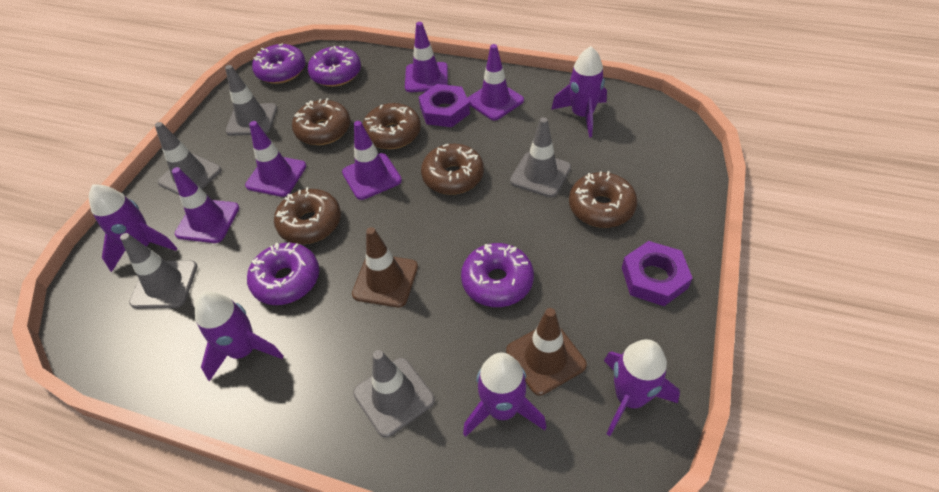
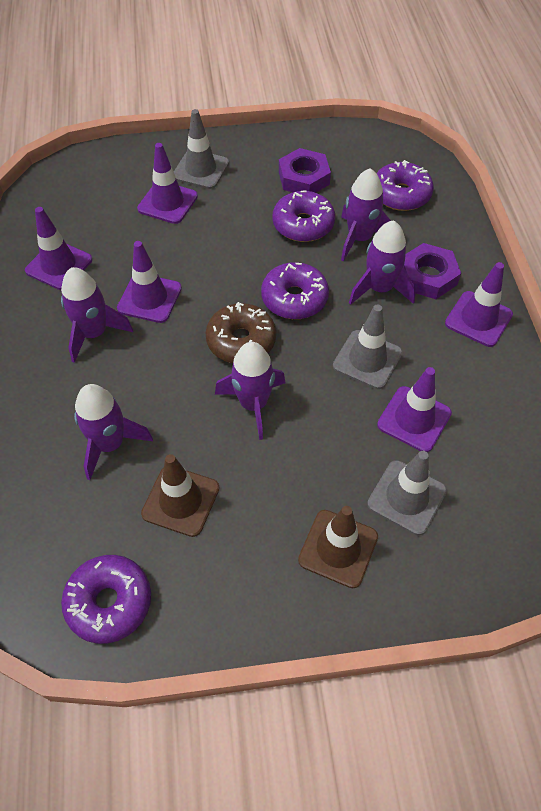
brown donut: [274,187,341,244] [292,98,351,145] [363,103,421,149] [421,144,484,195] [569,171,637,228] = 5 -> [206,302,276,363] = 1
grey traffic cone: [120,233,197,309] [155,122,222,195] [225,65,277,136] [353,350,435,438] [510,117,571,197] = 5 -> [174,109,229,189] [333,304,403,389] [367,451,447,535] = 3

